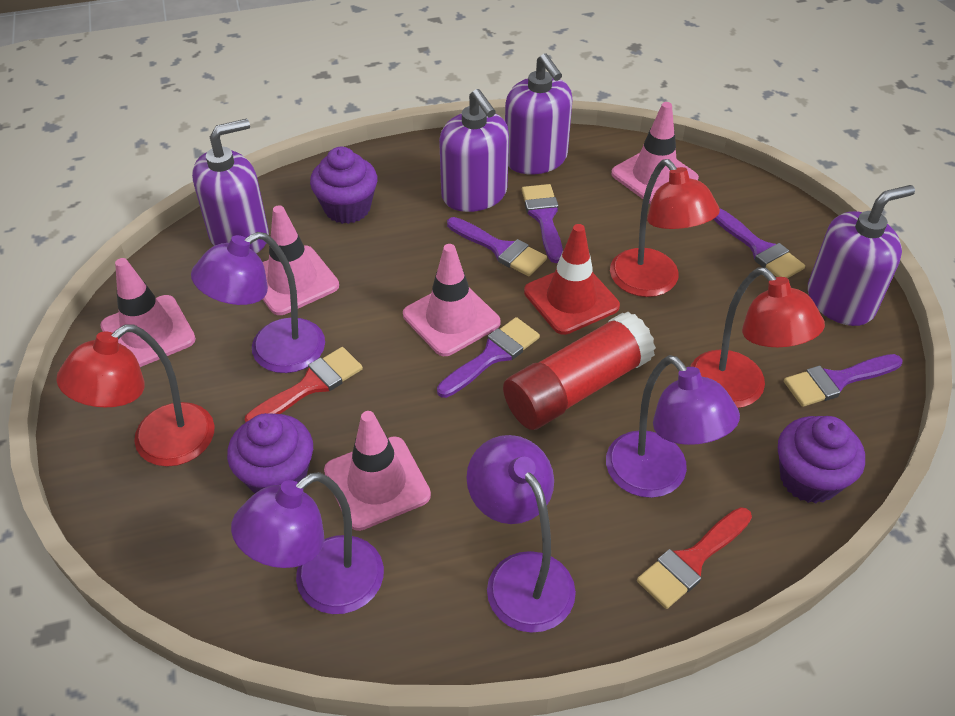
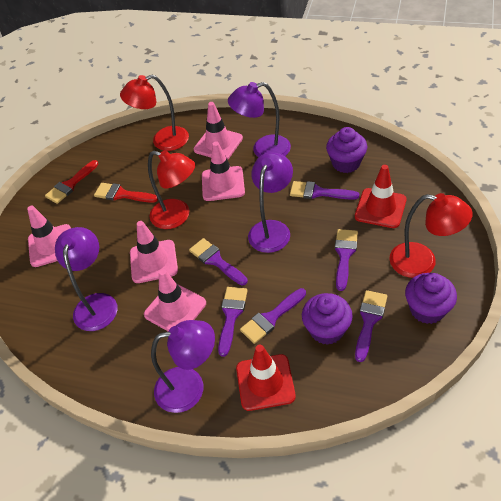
purple brush: [437,317,540,398] [447,217,547,276] [522,184,563,263] [714,208,805,278] [784,354,902,407] = 5 -> [189,238,248,285] [218,287,248,357] [240,288,306,344] [290,181,359,200] [335,229,358,291] [355,290,387,362] = 6
purple soap dispenser: [192,119,269,253] [439,89,509,212] [505,54,573,174] [808,185,915,326] = 4 -> none = 0
red glue stick: [503,312,656,430] = 1 -> none = 0
red traffic cone: [524,224,620,335] = 1 -> [236,345,296,411] [355,165,407,228] = 2

